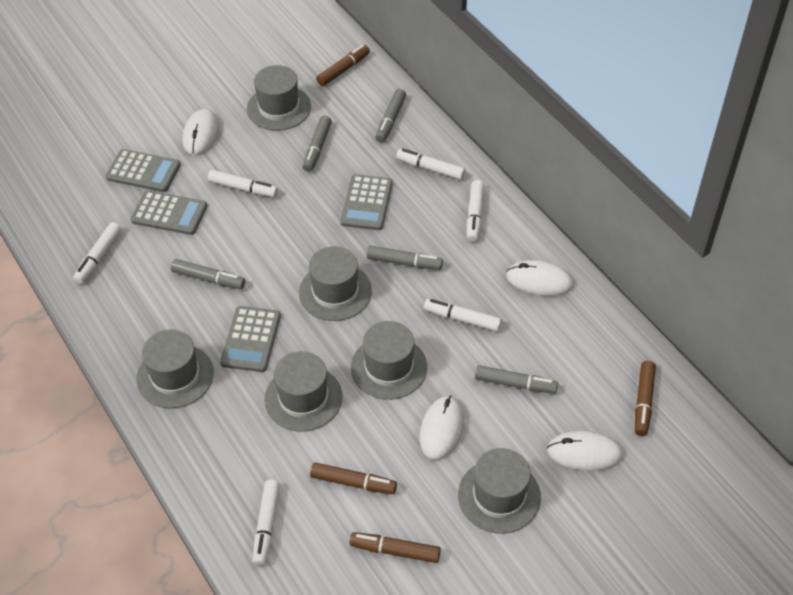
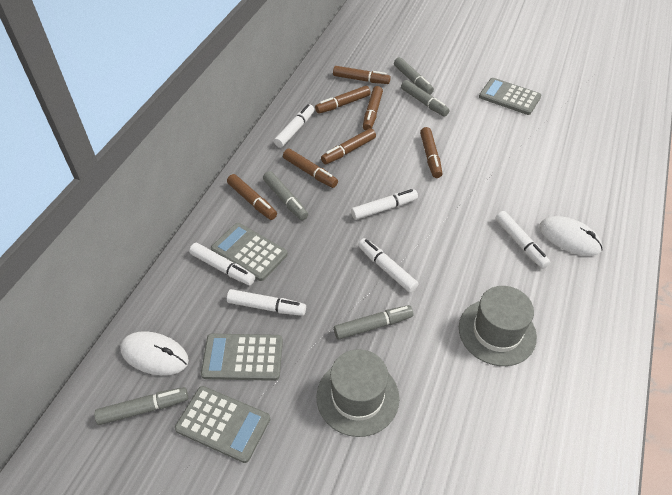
brown marker: [310,462,397,494] [316,45,370,86] [350,532,441,563] [635,361,656,436] = 4 -> [227,174,277,220] [283,149,338,188] [315,86,371,114] [321,128,376,164] [333,66,391,84] [363,86,383,131] [420,127,442,178] = 7
grey hat: [136,329,214,409] [247,65,311,131] [264,351,343,432] [299,246,372,321] [351,321,427,400] [458,448,541,534] = 6 -> [317,349,400,437] [459,286,537,366] = 2
white mouse: [183,109,219,155] [420,396,464,460] [506,260,573,296] [547,431,623,471] = 4 -> [120,331,189,375] [539,216,603,256] = 2

